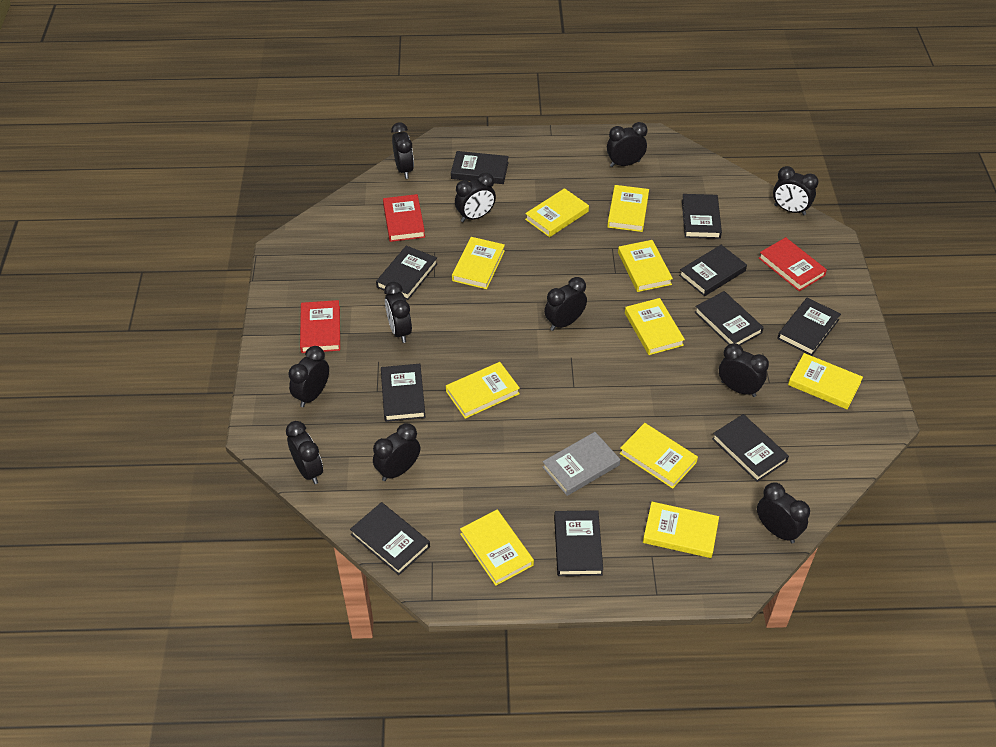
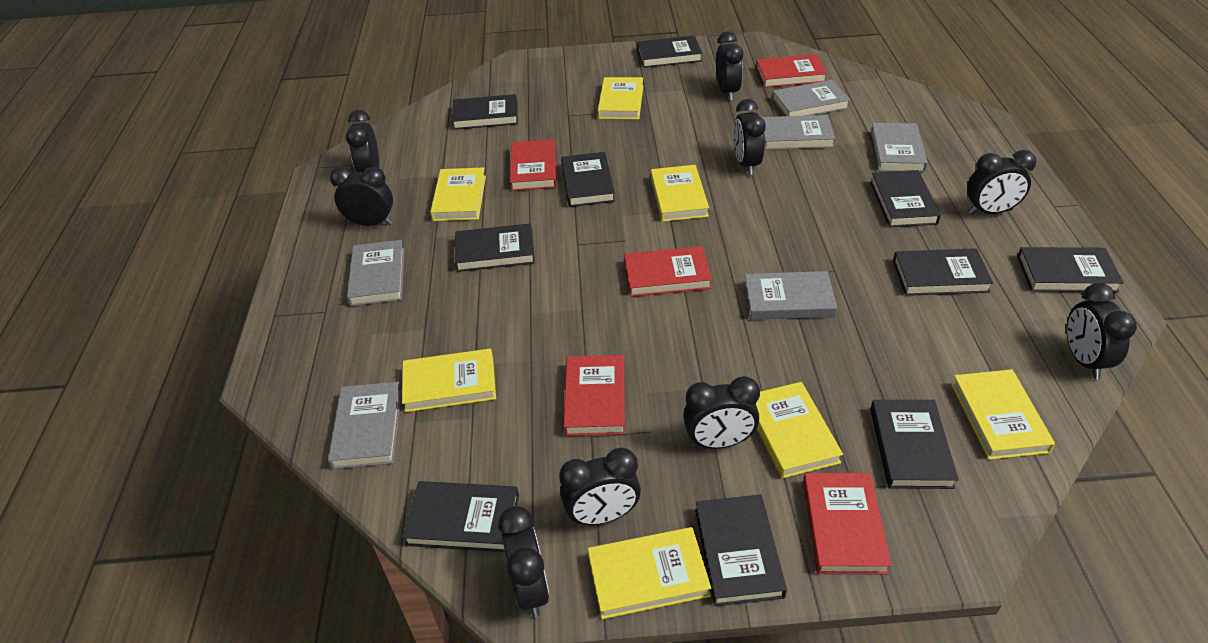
black clock: [286,421,323,484] [288,346,329,407] [373,423,420,481] [384,282,412,343] [391,123,414,179] [455,173,496,222] [544,277,587,331] [607,122,648,167] [719,343,769,397] [757,482,810,543] [773,166,819,215] = 11 -> [330,166,393,226] [346,110,379,172] [498,506,549,617] [559,448,641,525] [683,376,760,449] [716,31,743,101] [734,99,766,175] [967,150,1036,214] [1067,283,1137,379] = 9
grey book: [542,432,620,496] = 1 -> [328,382,402,469] [347,240,404,306] [744,271,837,320] [762,115,835,150] [772,80,850,116] [871,123,928,172] = 6
red book: [300,300,340,353] [383,194,425,242] [759,237,827,291] = 3 -> [510,139,557,191] [563,355,625,436] [624,246,712,297] [756,54,827,88] [803,473,892,574] = 5
yellow book: [446,362,520,419] [452,237,505,289] [460,510,534,586] [525,188,589,237] [607,185,649,232] [618,240,673,292] [619,423,698,489] [625,298,685,355] [643,502,719,558] [788,353,863,409] = 10 -> [402,348,496,412] [430,167,486,221] [588,527,711,619] [598,77,643,119] [651,165,709,222] [756,382,843,478] [951,369,1055,460] = 7

